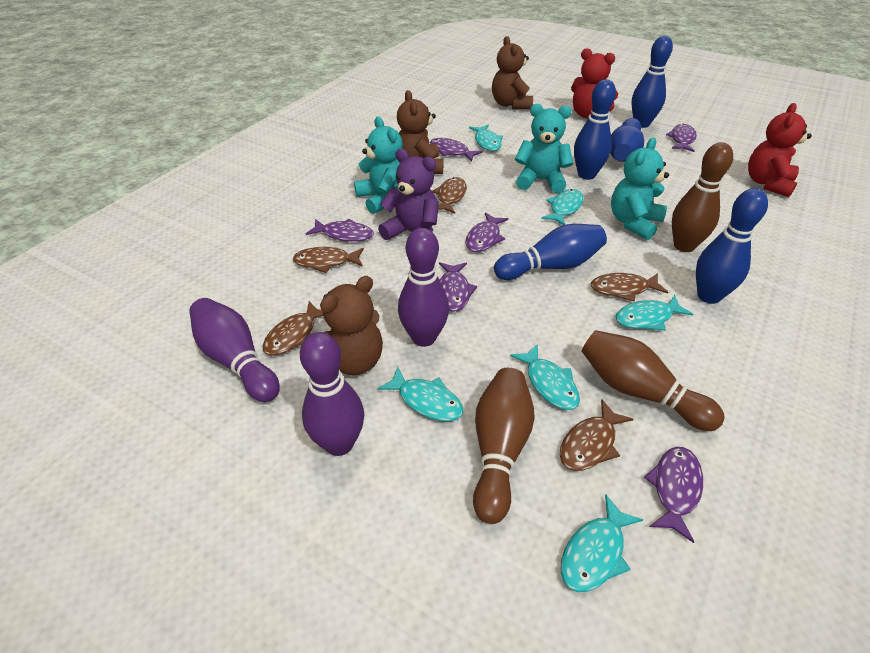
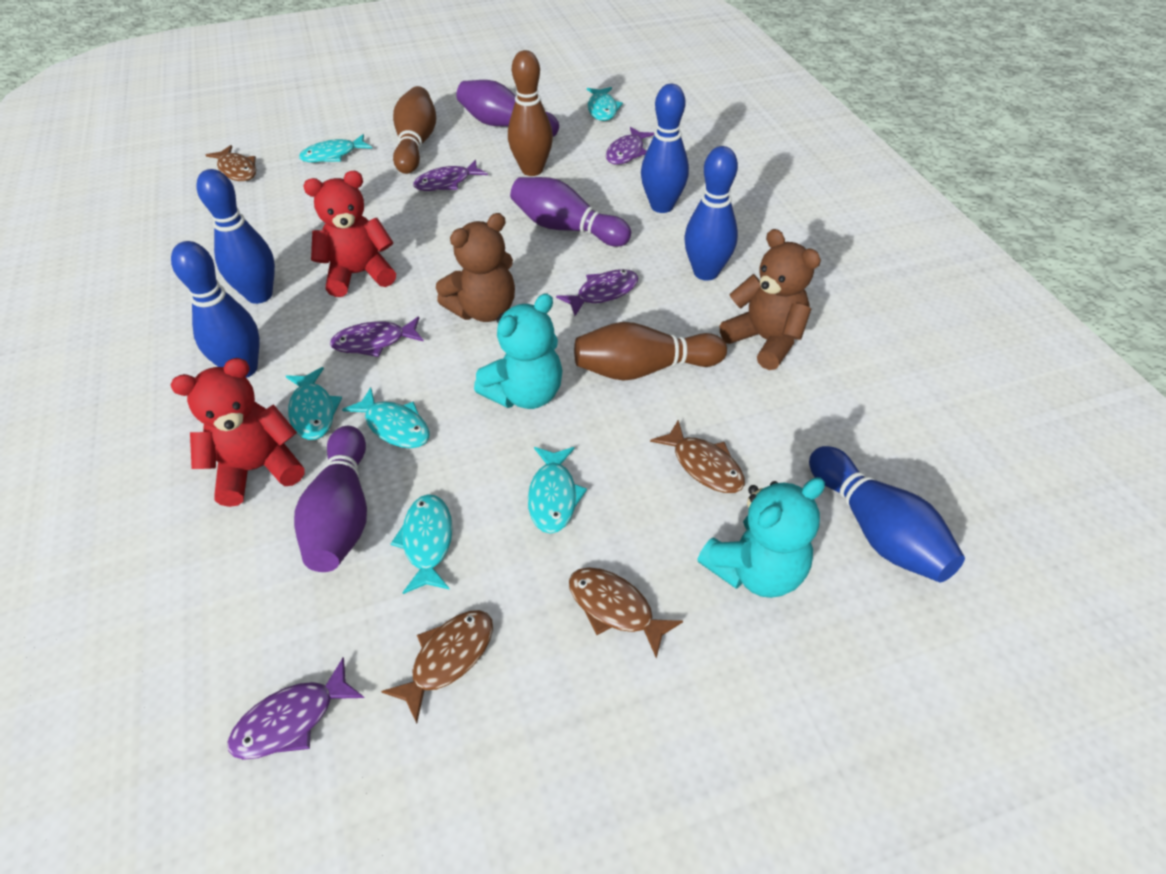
brown fish: [262,301,323,356] [293,247,364,273] [432,177,467,214] [560,399,633,471] [591,273,668,302] = 5 -> [206,145,256,181] [381,610,493,723] [569,567,683,658] [650,420,745,493] = 4
brown teddy bear: [320,276,383,375] [397,90,444,174] [492,36,533,109] = 3 -> [436,213,515,322] [720,229,821,370] = 2
purple fish: [306,219,373,242] [430,138,483,161] [439,262,477,312] [466,212,509,252] [644,447,703,543] [666,124,697,152] = 6 -> [228,657,365,760] [330,317,424,357] [413,160,488,191] [556,269,639,316] [606,127,654,165] = 5
purple teddy bear: [378,149,439,240] = 1 -> none = 0
turquoise teddy bear: [354,117,403,214] [515,104,573,193] [611,138,669,240] = 3 -> [474,293,563,409] [697,477,825,598] = 2

